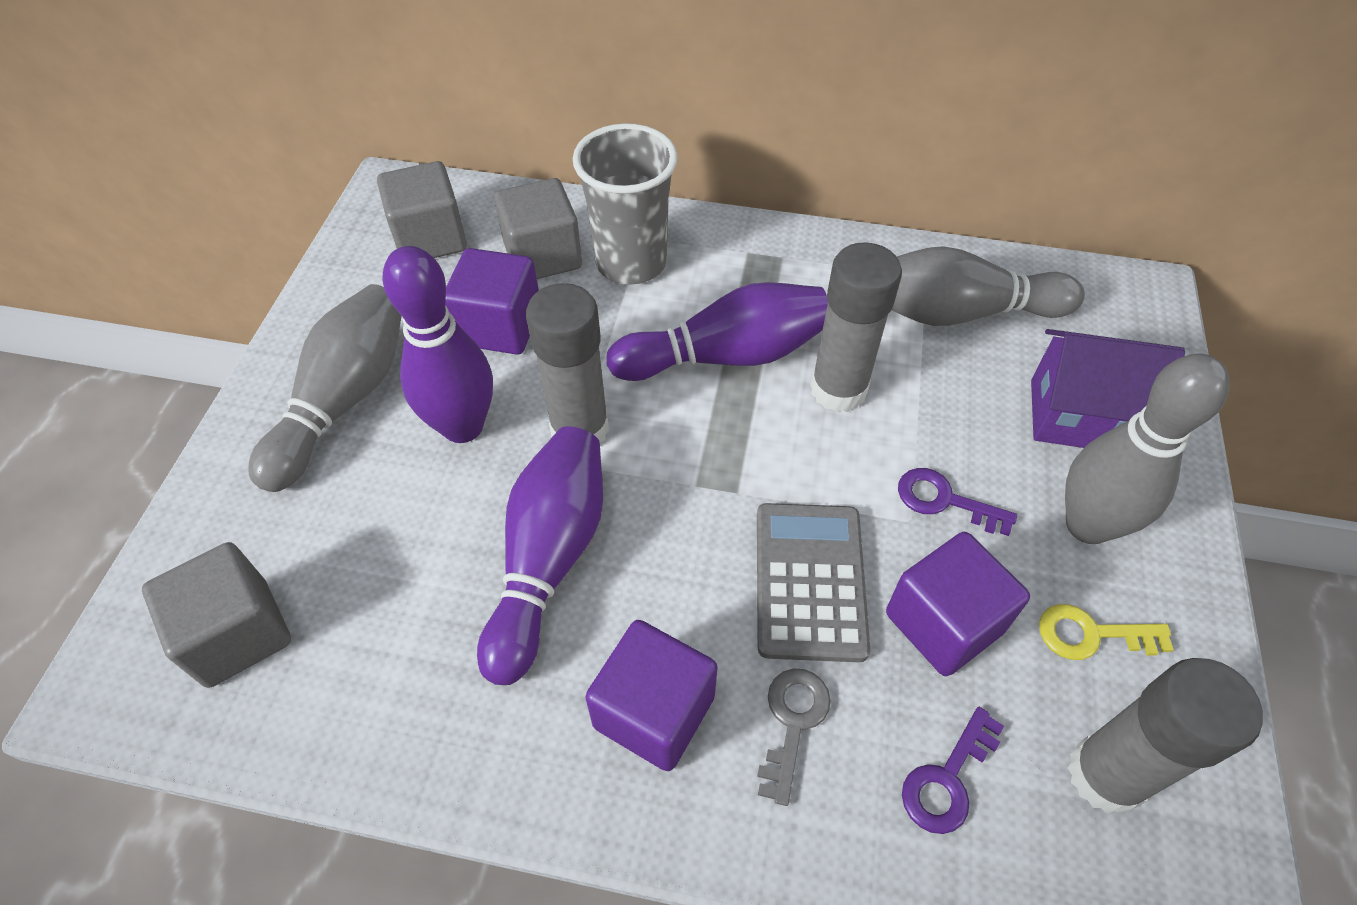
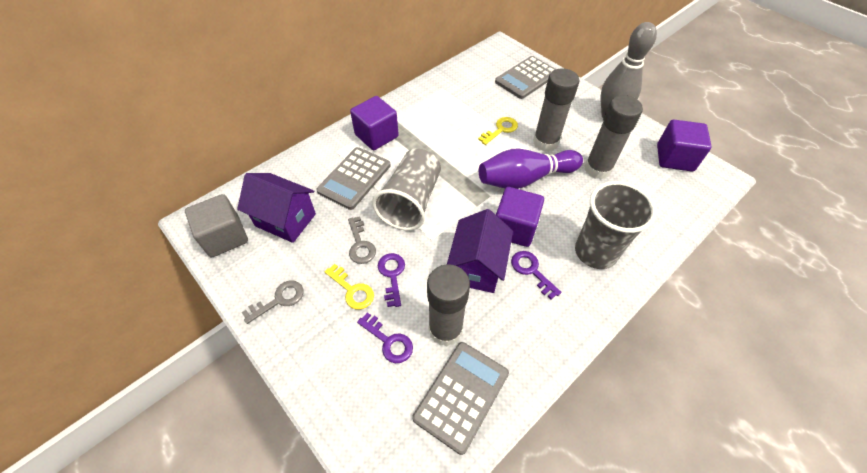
grey bowling pin: [248,284,402,492] [892,246,1085,326] [1065,353,1230,544] = 3 -> [600,22,657,118] = 1
grey calculator: [757,503,870,662] = 1 -> [316,147,391,210] [412,342,509,455] [495,56,556,99] = 3
grey cube: [142,542,291,688] [377,161,467,258] [494,178,582,279] = 3 -> [185,194,248,258] = 1
grey cup: [573,123,678,285] = 1 -> [372,148,441,231] [575,181,656,269] = 2
grey key: [757,668,831,806] = 1 -> [242,281,304,324] [348,216,376,264] = 2
purple bowling pin: [382,246,493,443] [477,426,603,685] [607,282,828,381] = 3 -> [479,149,583,189] = 1
purple house: [1031,329,1185,448] = 1 -> [237,173,316,243] [447,209,513,293] = 2
purple key: [898,468,1017,536] [902,707,1004,834] = 2 -> [357,312,413,363] [378,253,405,307] [511,251,561,299] = 3
yellow key: [1039,604,1174,660] = 1 -> [325,264,374,309] [478,117,518,145] = 2

